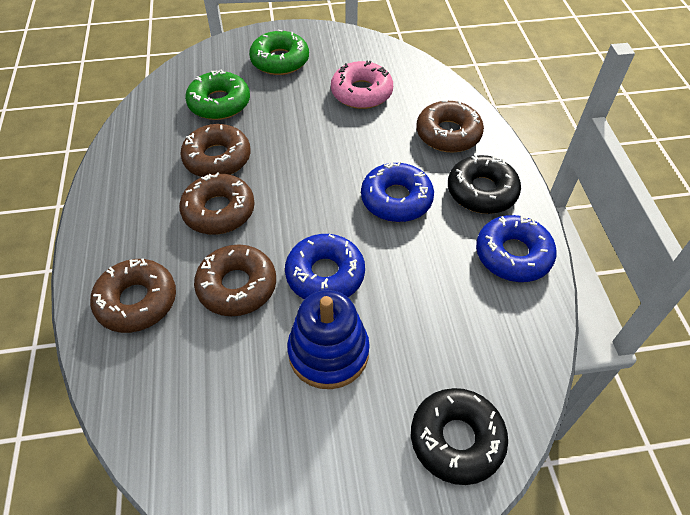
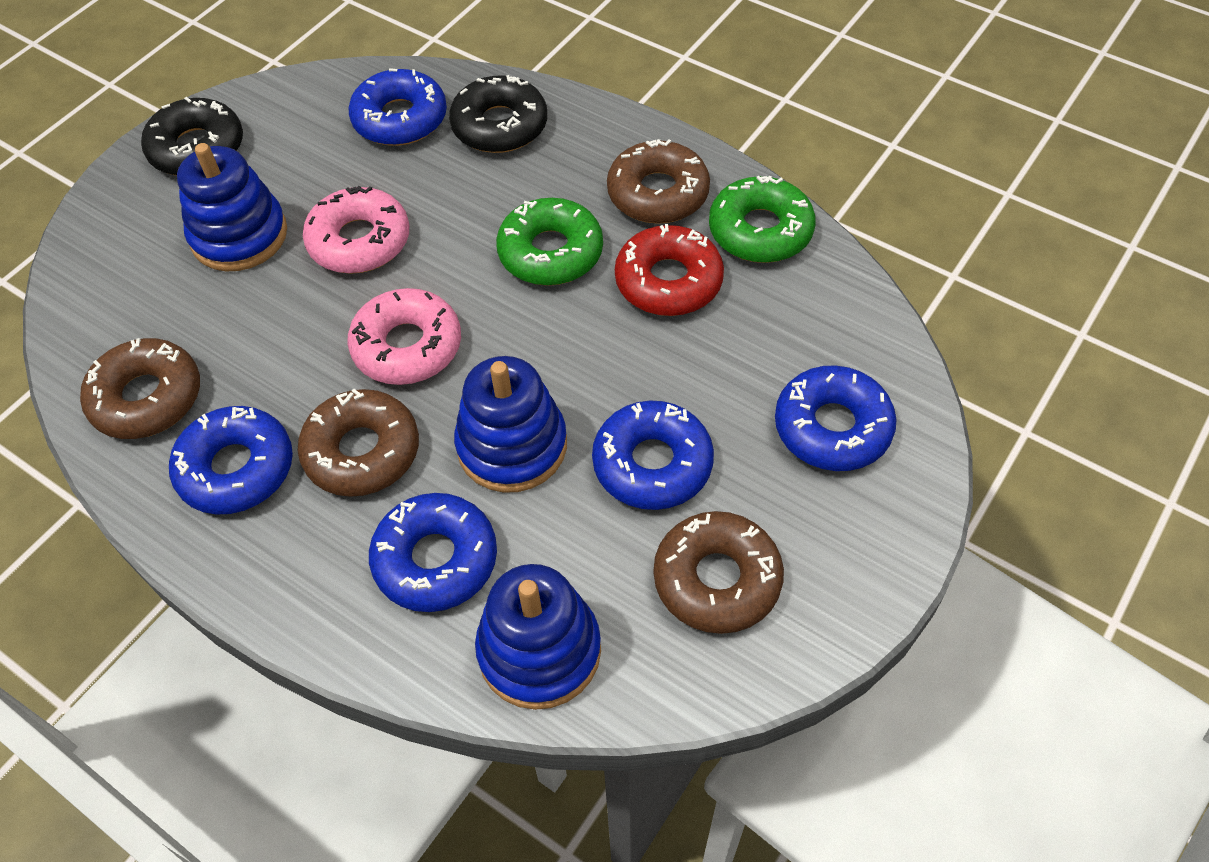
blue donut: [285,234,365,299] [361,161,434,222] [476,215,556,282] = 3 -> [169,406,293,515] [348,68,447,146] [369,493,497,612] [592,401,714,510] [775,365,897,471] = 5
blue stacking toy: [287,290,370,389] = 1 -> [177,143,287,271] [454,356,567,493] [475,564,601,710] = 3
brown donut: [90,258,176,333] [179,172,255,235] [180,124,251,177] [194,244,276,316] [416,100,484,152] = 5 -> [80,338,200,439] [298,389,419,497] [607,139,710,224] [654,511,784,634] = 4
pink donut: [331,61,393,109] = 1 -> [303,186,409,274] [348,288,461,385] = 2
red donut: none = 0 -> [615,224,724,316] = 1

